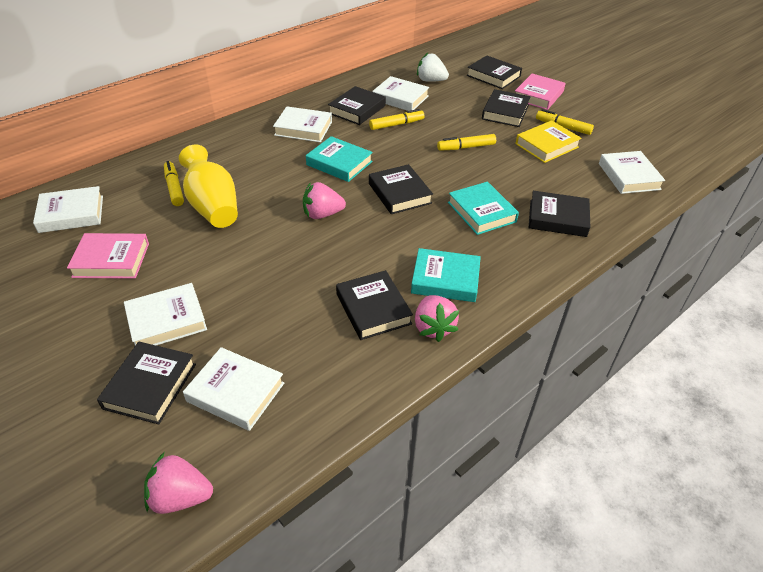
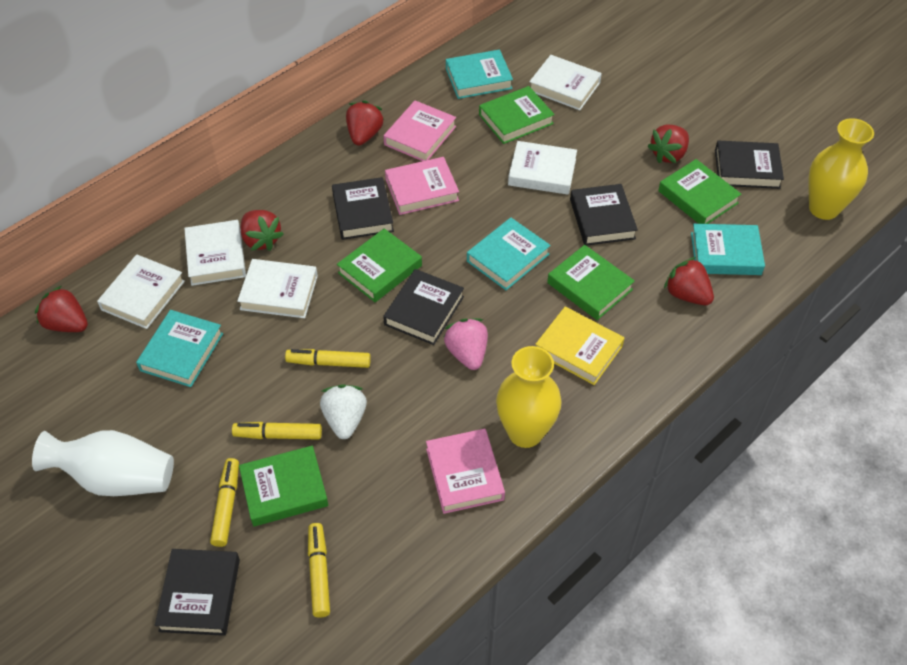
black book: [97,342,196,424] [328,86,386,125] [336,270,413,340] [369,164,433,214] [467,55,522,89] [482,89,531,127] [529,191,590,237] = 7 -> [155,549,240,636] [332,177,394,240] [383,269,464,345] [570,184,638,246] [715,141,784,189] = 5
green book: none = 0 -> [239,446,328,526] [337,228,422,302] [479,86,555,144] [547,245,635,320] [658,159,741,224] = 5
pink book: [67,233,149,279] [515,73,566,110] = 2 -> [383,101,456,161] [385,157,459,215] [426,429,505,514] = 3
pink strawberry: [144,452,213,514] [303,182,346,219] [415,295,459,342] = 3 -> [444,318,488,370] = 1
red strawberry: none = 0 -> [35,286,88,332] [240,210,284,251] [346,100,384,146] [647,125,689,163] [664,257,714,305] = 5
turquoise book: [306,136,373,182] [411,248,481,302] [448,182,519,235] = 3 -> [136,310,223,387] [446,50,513,99] [467,218,551,290] [691,224,765,275] = 4
white book: [33,186,103,233] [124,283,207,346] [183,347,284,431] [273,106,332,142] [373,76,429,111] [599,151,665,194] = 6 -> [97,254,185,329] [184,220,246,286] [237,259,318,318] [508,141,577,195] [529,55,602,110] = 5
white vase: none = 0 -> [32,430,174,496] = 1
yellow vase: [179,144,238,228] = 1 -> [496,346,561,448] [808,118,874,220] = 2

